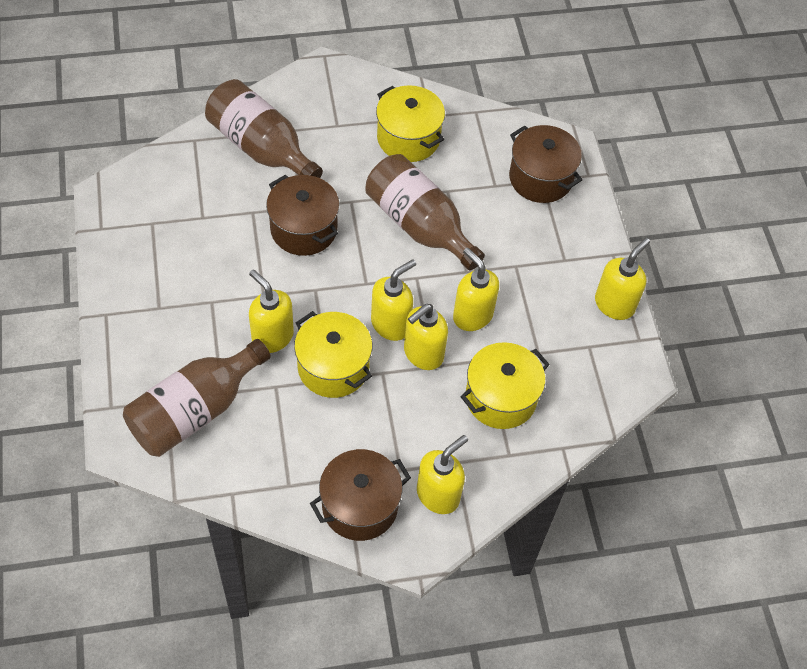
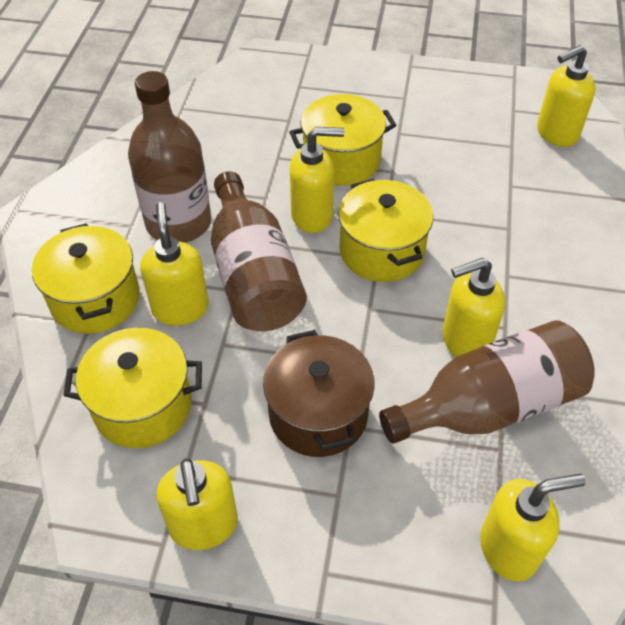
brown pot: [266,175,340,256] [310,449,411,541] [509,125,582,203] = 3 -> [263,330,375,457] = 1
yellow pot: [294,311,372,398] [376,85,445,162] [461,342,550,429] = 3 -> [32,223,140,334] [63,327,202,448] [289,94,396,186] [338,178,433,282] = 4

